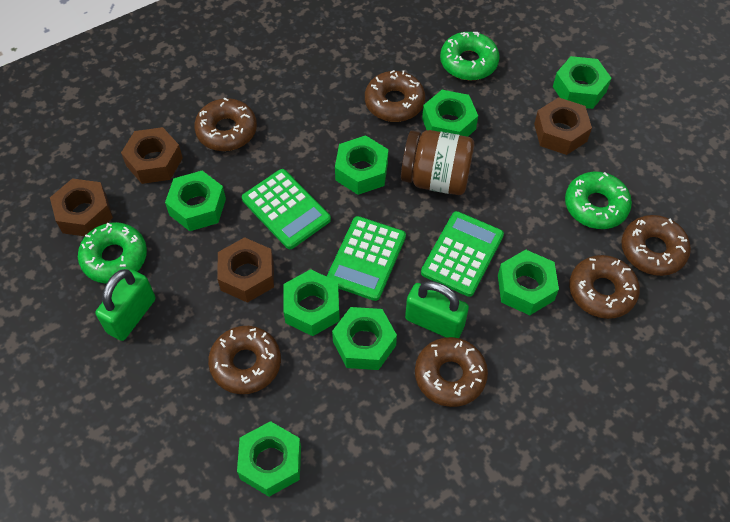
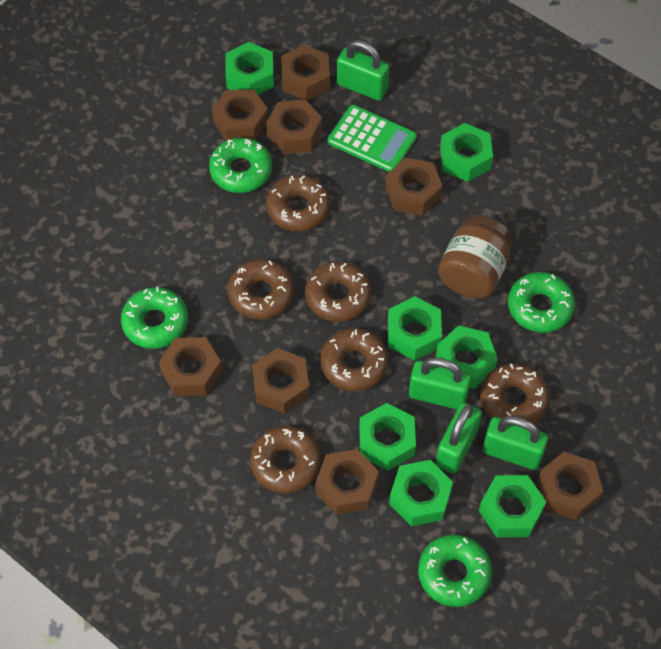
brown nut: [50,178,113,236] [121,127,183,184] [217,237,274,303] [534,97,592,155] = 4 -> [159,337,222,396] [212,89,268,141] [252,348,309,414] [266,99,322,154] [281,45,330,101] [315,449,379,515] [385,158,443,216] [537,452,603,520] = 8
green calculator: [242,169,331,249] [326,216,406,301] [421,211,504,297] = 3 -> [328,105,417,172] = 1
green donut: [78,222,147,284] [440,32,500,80] [565,172,632,229] = 3 -> [121,287,188,349] [209,137,272,193] [418,535,492,607] [508,272,575,333] = 4
green nut: [165,171,226,231] [237,421,301,497] [283,269,340,336] [332,307,397,370] [335,135,388,195] [422,90,478,137] [498,250,559,315] [553,56,611,109] = 8 -> [225,42,274,94] [359,403,416,471] [388,296,442,361] [389,460,453,526] [436,326,498,389] [440,123,493,182] [479,475,546,537] = 7
green padlock: [95,269,156,341] [405,281,469,338] = 2 -> [337,40,389,101] [409,358,471,410] [436,402,482,474] [483,416,548,470] = 4

